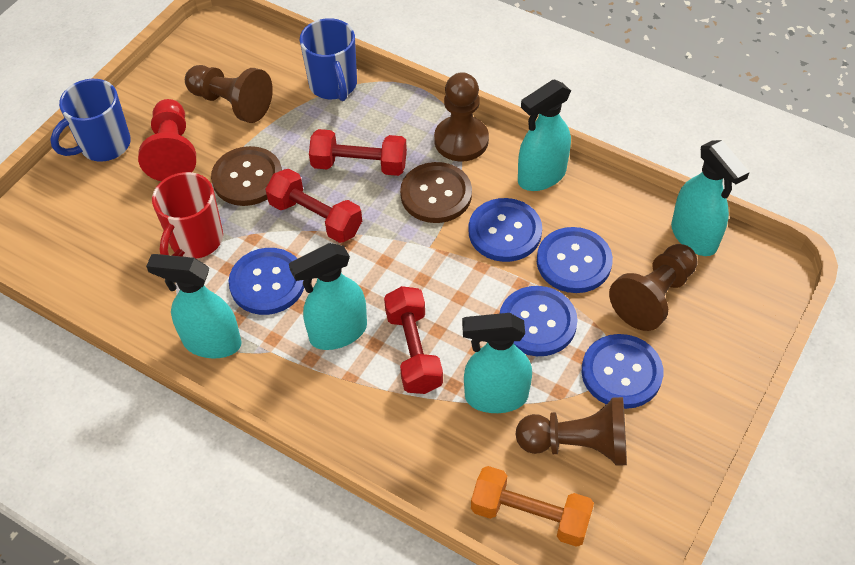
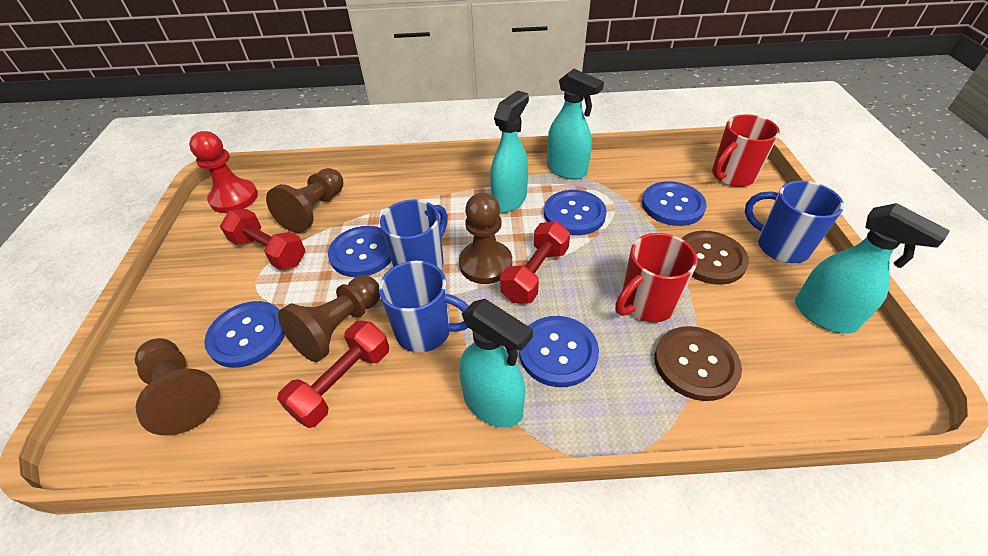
blue mug: [50,79,131,162] [300,18,357,101] = 2 -> [379,261,468,353] [380,200,448,269] [745,181,844,263] = 3
orange dumbbell: [471,466,594,547] = 1 -> none = 0
red mug: [152,172,223,259] = 1 -> [615,233,698,322] [712,114,780,187] = 2
turquoise spray bottle: [146,254,242,358] [289,243,367,350] [462,313,532,413] [518,79,571,191] [671,140,750,256] = 5 -> [459,299,533,427] [490,91,529,213] [547,69,604,180] [795,203,950,334] = 4

